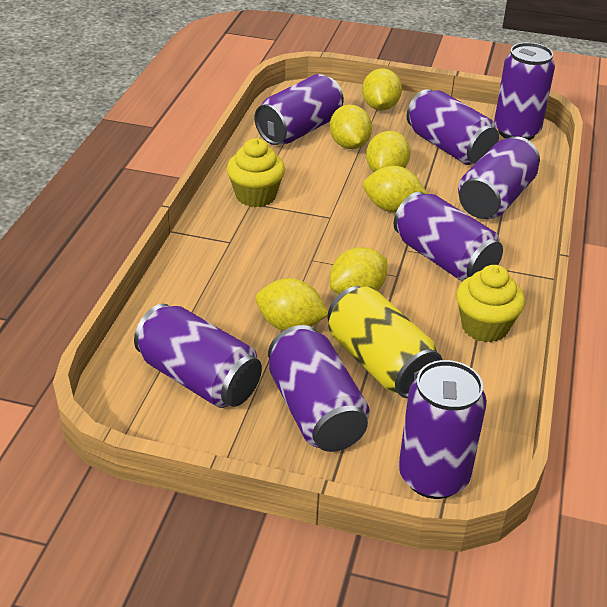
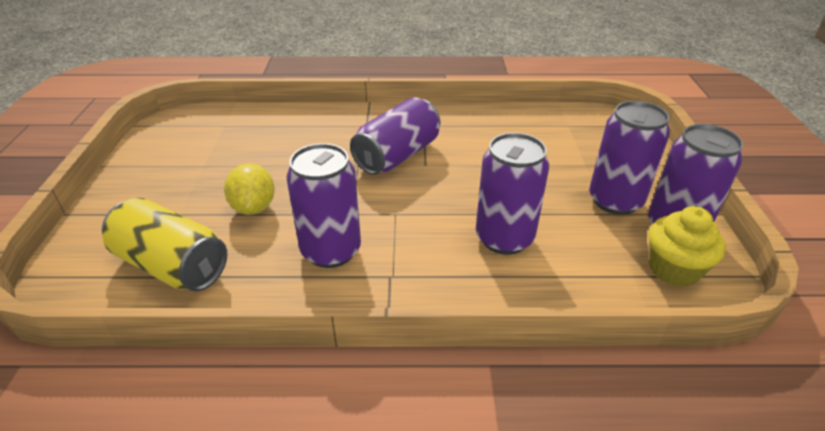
purple can: [134,304,262,408] [255,74,344,145] [268,325,370,452] [394,192,503,282] [399,360,487,499] [407,89,499,165] [458,136,540,219] [494,42,555,140] = 8 -> [286,143,361,268] [350,97,440,175] [476,133,549,255] [589,101,670,215] [648,124,743,225] = 5
yellow cupcake: [227,138,285,207] [456,265,525,342] = 2 -> [649,206,726,287] = 1
yellow lemon: [256,278,328,331] [330,105,372,149] [330,247,387,294] [362,68,402,111] [363,166,428,212] [366,131,410,172] = 6 -> [224,163,275,215] = 1

